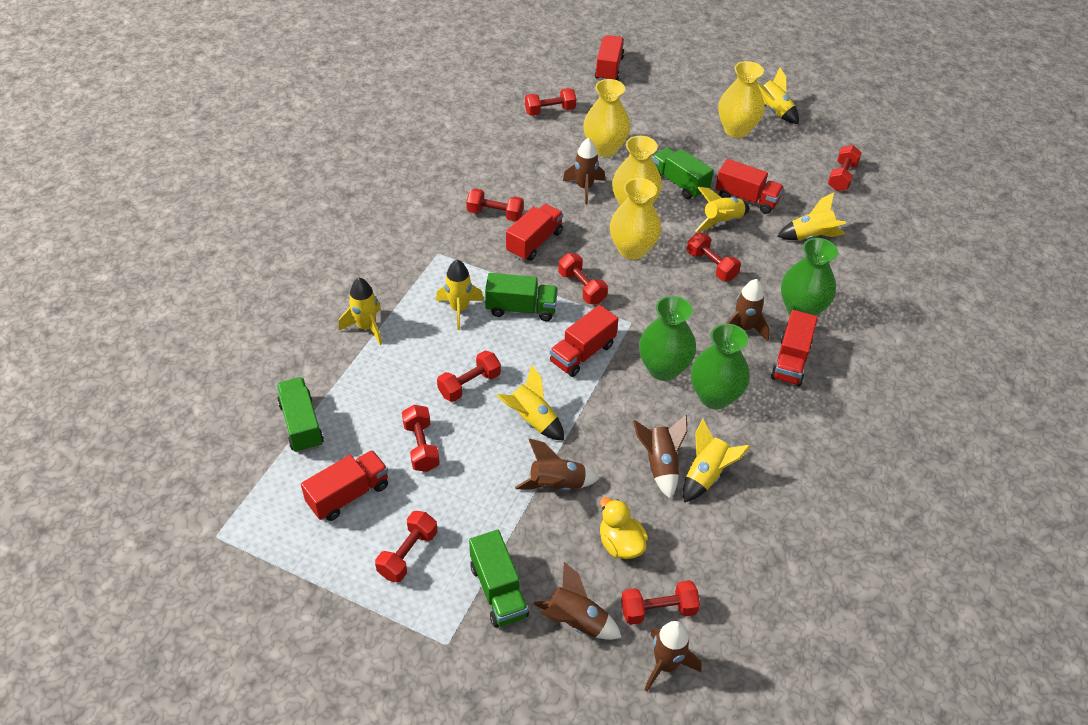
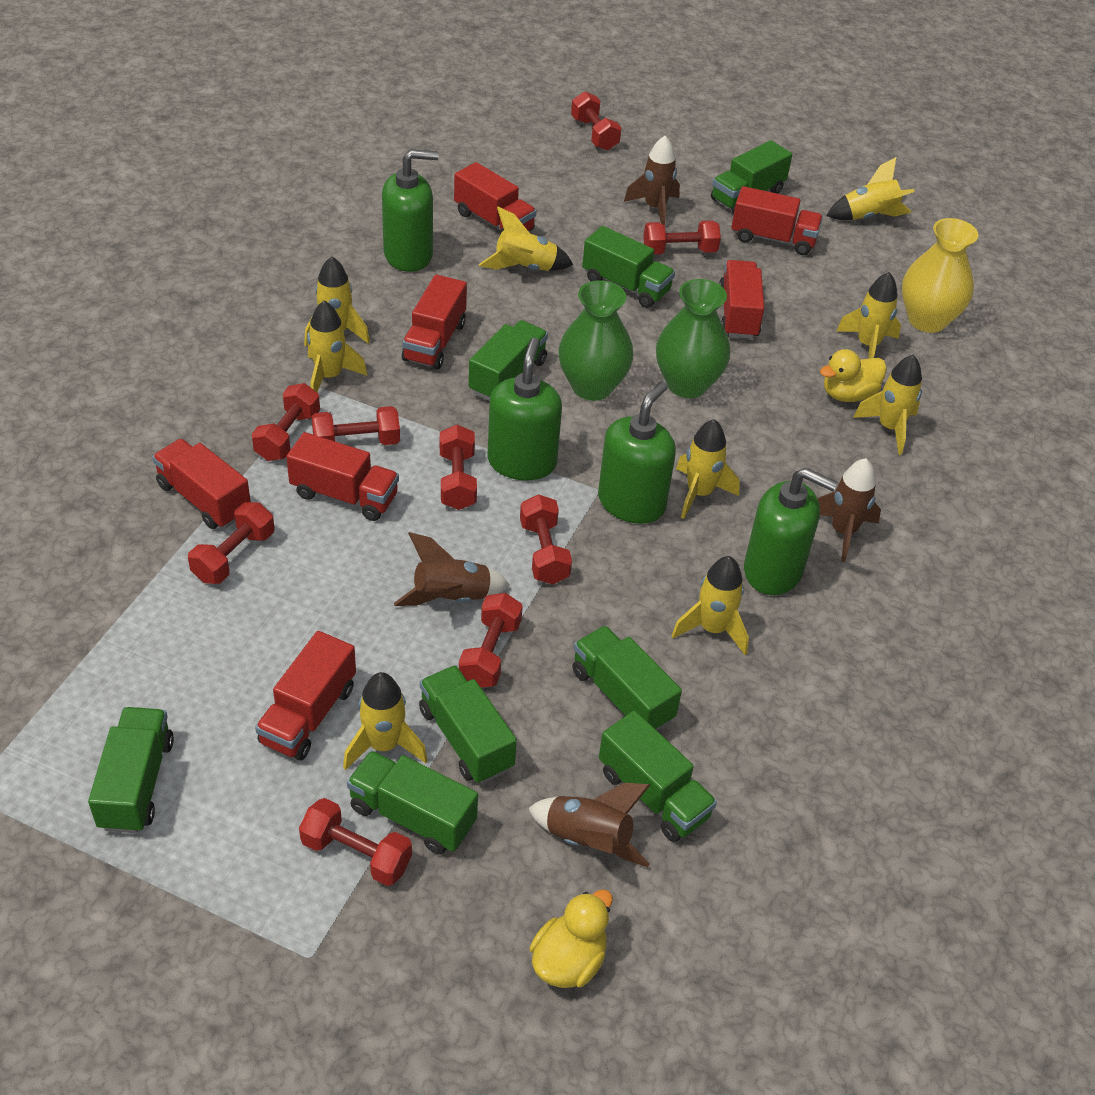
brown rocket: [515,438,600,490] [533,562,622,640] [563,138,605,204] [633,415,687,499] [645,621,702,692] [726,279,770,341] = 6 -> [394,532,510,606] [528,783,650,867] [624,136,680,226] [817,458,881,562] = 4
green soap dispenser: none = 0 -> [382,150,439,272] [487,338,562,481] [598,381,676,524] [744,468,838,595] = 4
green truck: [277,377,324,453] [469,530,529,628] [485,273,558,321] [652,147,714,199] = 4 -> [88,707,174,833] [347,751,478,855] [419,665,517,784] [469,320,548,401] [572,626,682,731] [582,226,675,308] [599,711,717,842] [711,140,792,213] = 8
green vase: [639,296,696,381] [691,323,750,409] [781,238,838,316] = 3 -> [558,280,634,401] [656,279,730,398] = 2
red truck: [301,450,388,521] [506,204,563,261] [550,305,618,377] [595,35,625,80] [715,159,784,214] [771,310,818,386] = 6 -> [152,439,251,529] [255,631,356,760] [286,432,399,521] [402,274,467,369] [454,162,536,234] [719,260,764,339] [731,186,823,255] = 7
yellow duck: [600,497,648,559] = 1 -> [529,889,613,988] [820,349,887,402] = 2
yellow rocket: [339,278,382,345] [436,260,484,330] [497,365,564,441] [683,419,750,502] [695,187,749,232] [757,67,799,124] [778,193,846,240] = 7 -> [304,256,370,346] [307,301,367,392] [343,672,427,770] [479,207,573,271] [672,556,749,655] [676,419,740,519] [826,157,915,220] [836,272,901,359] [853,355,922,455] = 9
yellow vase: [583,79,630,157] [610,178,661,260] [612,136,662,205] [718,61,764,138] = 4 -> [902,218,979,333] = 1

